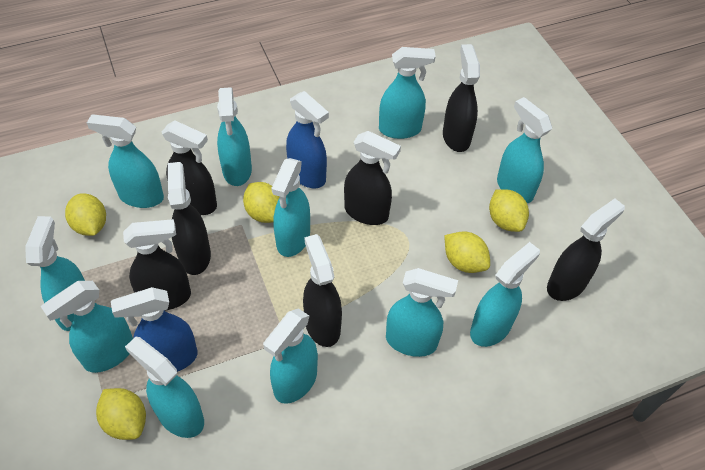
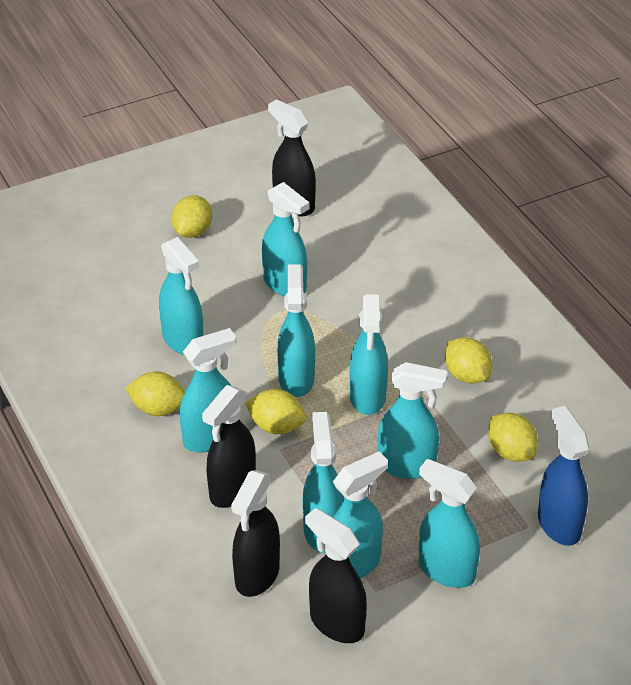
black spray bottle: [123,219,191,311] [162,120,217,215] [168,162,211,275] [303,234,342,347] [344,131,401,225] [443,44,480,152] [547,199,625,301] = 7 -> [202,385,256,508] [231,470,280,597] [268,99,316,216] [305,508,367,643] = 4
blue spray bottle: [111,287,197,372] [286,91,329,188] = 2 -> [538,406,589,546] = 1
turquoise spray bottle: [25,216,85,331] [40,281,133,373] [87,114,164,208] [125,337,204,438] [217,87,252,186] [263,308,318,404] [271,158,310,257] [379,47,436,139] [386,268,458,357] [470,242,540,347] [497,97,552,203] = 11 -> [159,237,203,355] [180,328,236,452] [262,182,309,297] [277,264,315,397] [303,412,344,553] [325,452,388,579] [350,295,388,415] [378,362,447,479] [418,459,480,588] = 9

